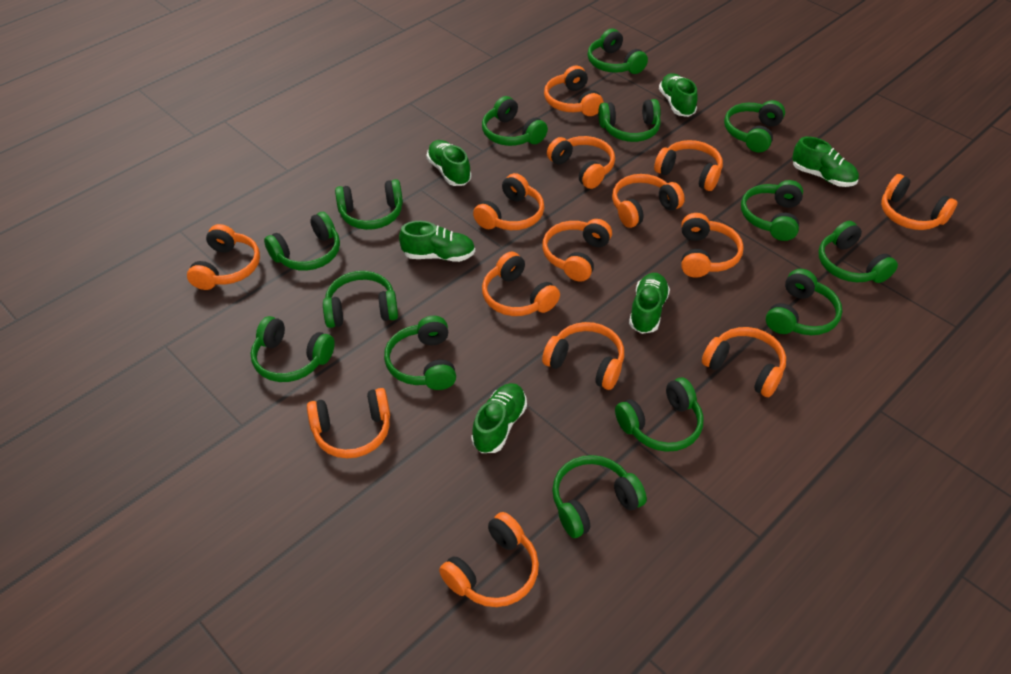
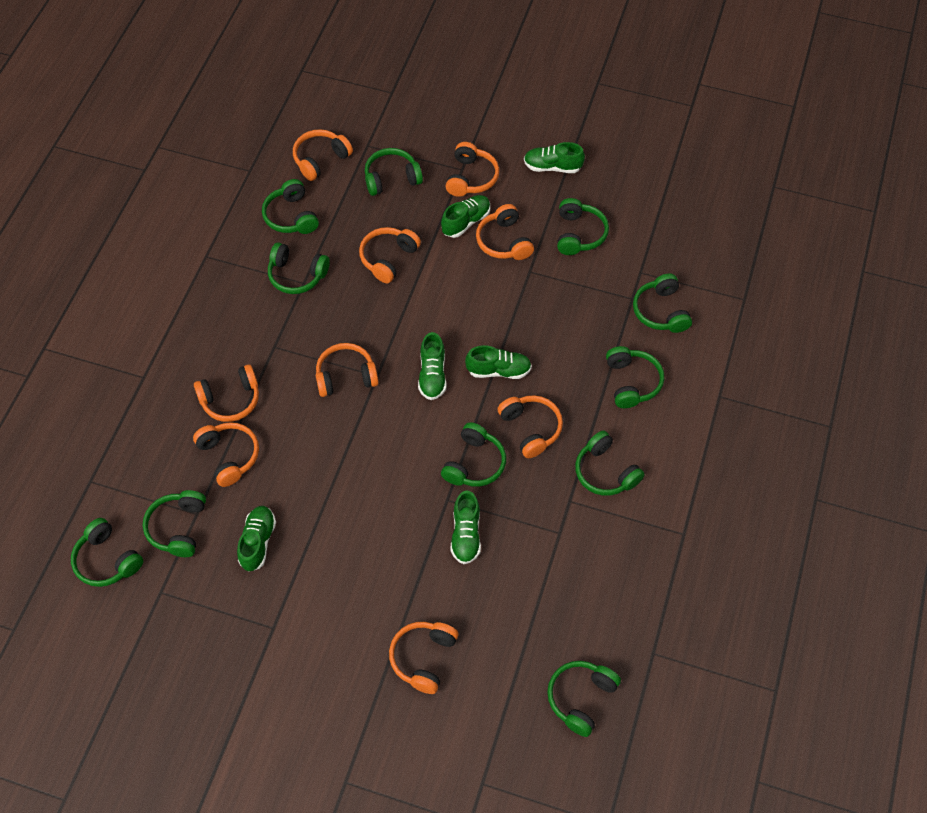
green headphones: [251,316,335,382] [264,212,340,271] [323,271,398,328] [335,179,403,230] [384,316,456,390] [482,96,548,146] [552,455,647,538] [588,28,648,74] [598,99,661,142] [615,377,704,452] [724,100,785,152] [741,180,803,241] [766,269,842,335] [819,221,898,283] = 14 -> [71,518,143,587] [143,490,206,557] [262,179,319,234] [268,242,330,294] [365,148,423,196] [441,422,506,487] [547,661,621,737] [557,198,609,255] [575,431,645,496] [606,346,664,408] [633,273,692,333] = 11
orange headphones: [187,224,260,290] [307,388,390,458] [439,512,539,607] [473,173,544,230] [482,252,560,316] [542,219,612,282] [542,322,624,390] [544,66,604,116] [547,136,615,189] [612,174,685,228] [654,140,723,191] [681,213,744,277] [702,327,786,397] [881,174,957,230] = 14 -> [193,422,259,487] [194,364,259,422] [293,129,353,181] [316,343,379,397] [359,227,421,283] [389,622,459,694] [446,142,499,197] [476,204,534,260] [498,395,563,458] = 9

